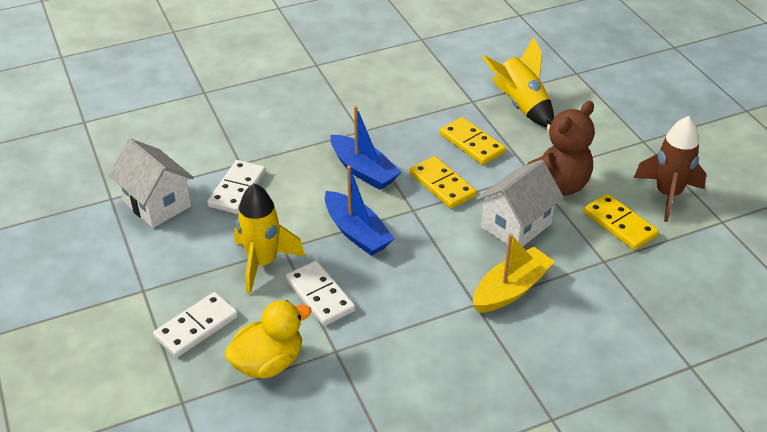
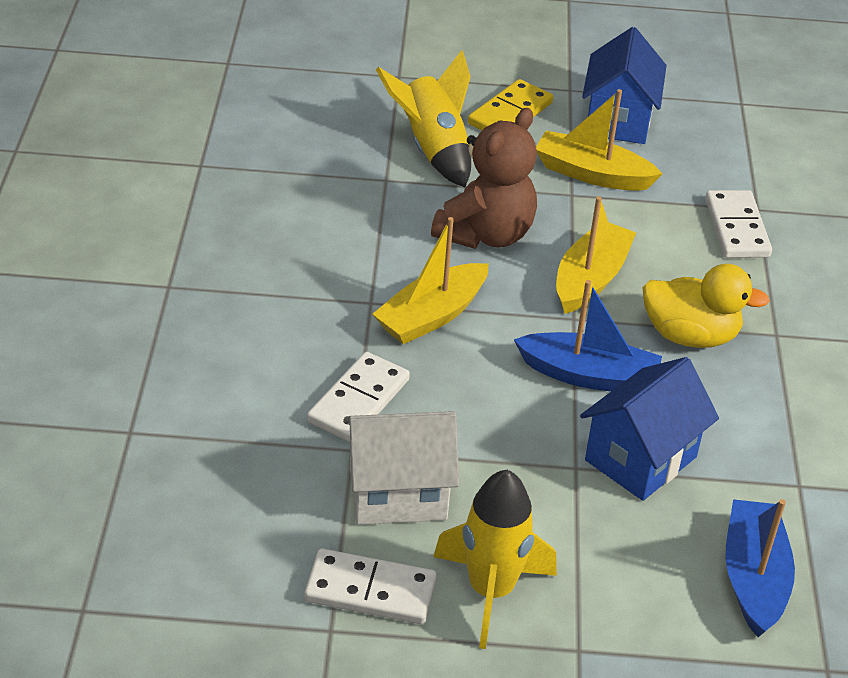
blue house: none = 0 -> [580,357,719,501] [582,27,667,144] = 2
brown rocket: [634,116,706,222] = 1 -> none = 0
white house: [109,139,194,228] [476,160,564,247] = 2 -> [344,411,459,525] = 1
yellow boat: [473,233,555,313] = 1 -> [372,217,489,344] [536,89,662,191] [556,196,636,314] = 3
yellow domino: [410,156,477,209] [440,117,506,165] [584,194,659,250] = 3 -> [468,79,553,130] = 1

